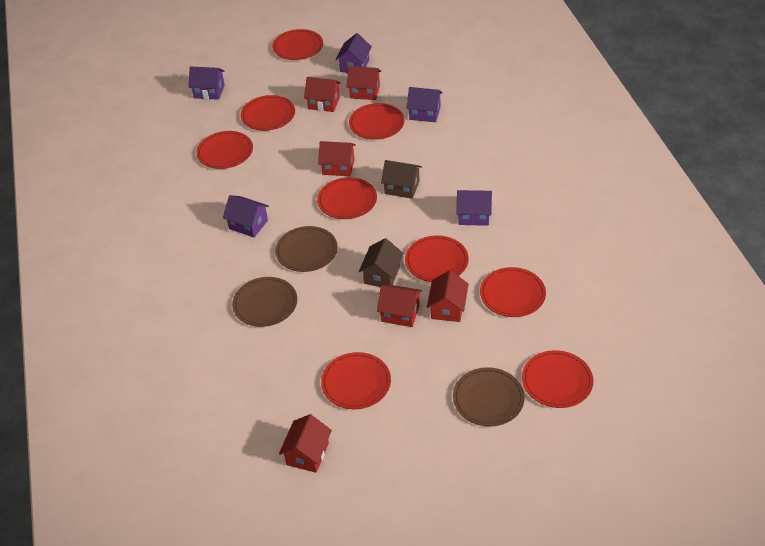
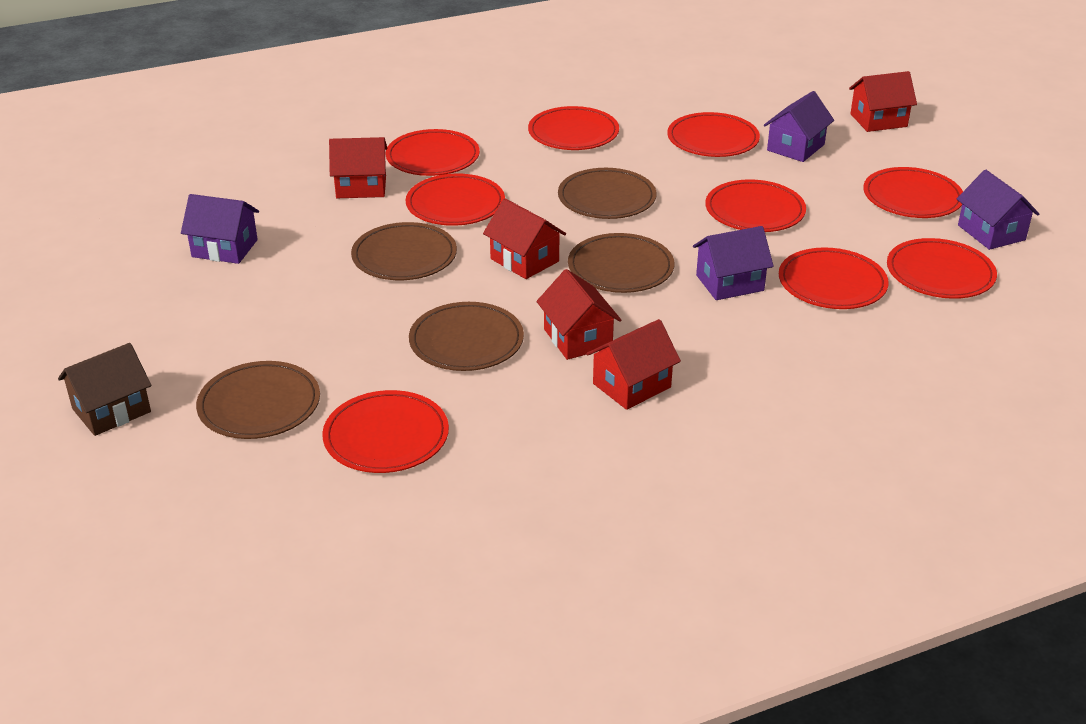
brown house: [359,238,403,287] [381,160,422,199] = 2 -> [58,343,152,436] = 1
brown plate: [232,277,297,327] [275,226,338,272] [453,367,525,427] = 3 -> [196,361,320,439] [351,222,457,280] [409,302,524,371] [558,168,657,219] [568,233,674,293] = 5
purple house: [188,66,225,100] [223,195,269,237] [335,33,372,73] [406,87,443,122] [456,190,492,226] = 5 -> [181,194,259,264] [693,226,774,300] [764,91,834,162] [957,170,1039,250] = 4
red house: [279,414,332,473] [304,77,341,112] [318,141,356,176] [347,66,381,100] [377,284,422,327] [427,270,469,322] = 6 -> [329,137,388,198] [483,198,566,279] [536,269,621,360] [586,319,681,410] [849,71,917,132] = 5

